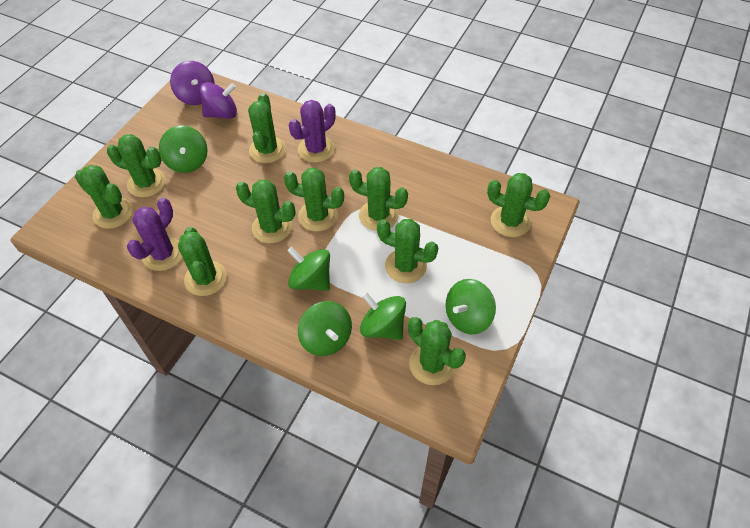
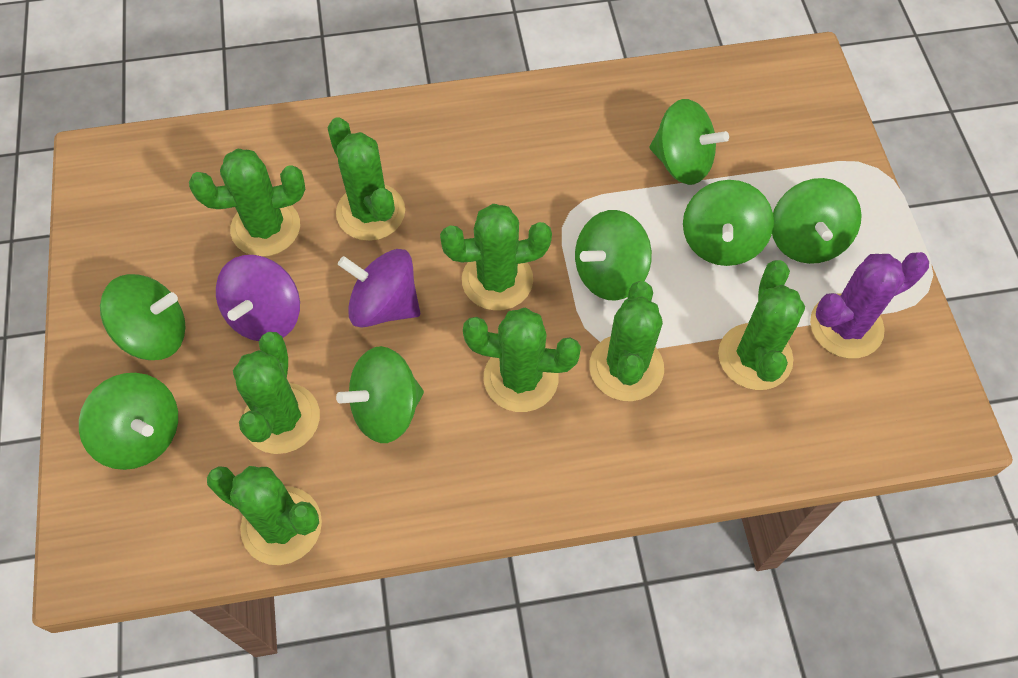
green cactus: [75,165,133,229] [107,134,166,197] [178,227,227,296] [236,179,296,243] [248,93,286,163] [284,168,344,232] [349,167,408,231] [377,219,438,283] [408,317,466,385] [487,173,550,237] = 10 -> [189,148,305,257] [207,466,322,565] [233,332,320,454] [327,117,405,241] [440,204,552,311] [463,307,581,412] [589,281,664,401] [718,260,805,390] = 8
green spinning top: [159,125,207,173] [287,247,330,291] [298,301,352,356] [360,292,406,340] [445,279,496,334] = 5 -> [79,373,178,470] [100,274,186,360] [336,346,424,443] [575,210,652,301] [650,99,729,185] [683,180,774,266] [772,178,862,264] = 7
purple cactus: [127,198,182,271] [289,100,336,163] = 2 -> [810,252,929,358] = 1

